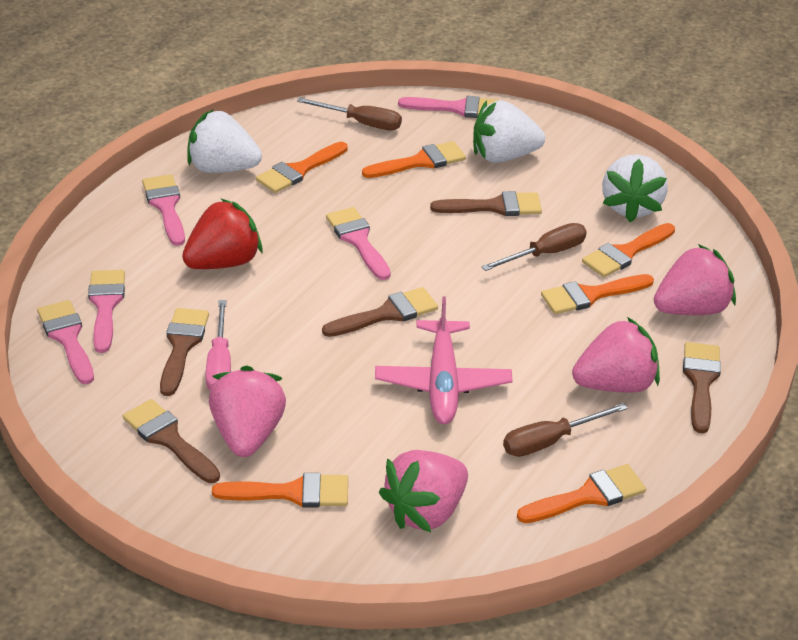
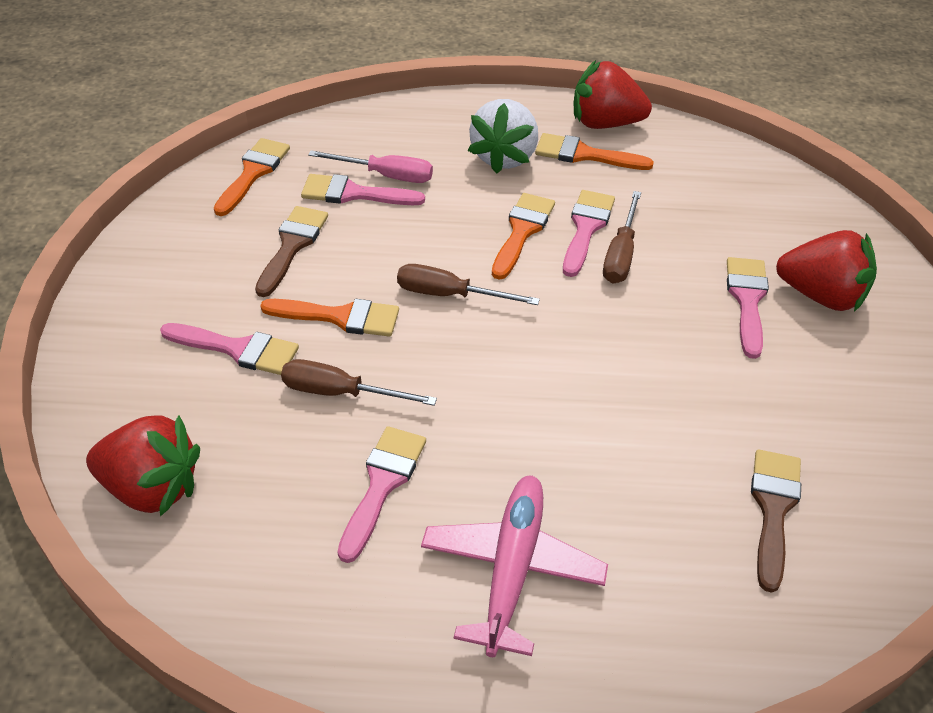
brown brush: [123,399,220,483] [160,308,209,396] [322,287,438,337] [430,191,542,216] [683,342,721,433] = 5 -> [255,206,328,297] [751,449,801,593] = 2
orange brush: [212,473,348,508] [256,142,348,193] [362,141,466,178] [517,464,646,523] [541,274,654,314] [582,223,675,277] = 6 -> [214,138,290,216] [260,299,399,337] [492,193,555,280] [535,133,654,170] = 4
pink strawberry: [209,365,286,457] [379,450,468,532] [572,317,660,393] [654,244,736,315] = 4 -> none = 0
red strawberry: [182,199,263,269] = 1 -> [86,415,200,516] [574,60,652,129] [776,230,877,312] = 3
white strawberry: [187,110,262,173] [473,100,545,163] [602,155,668,223] = 3 -> [468,99,538,174] = 1

